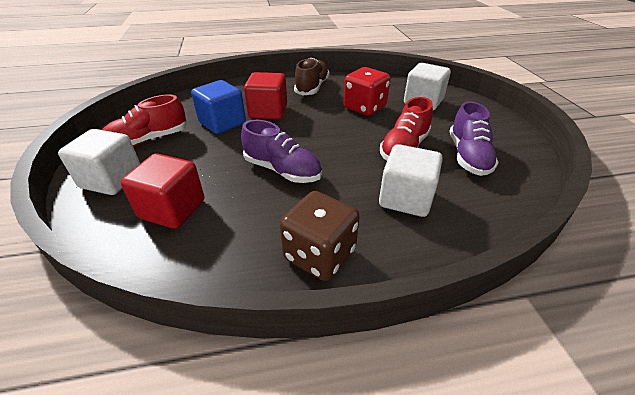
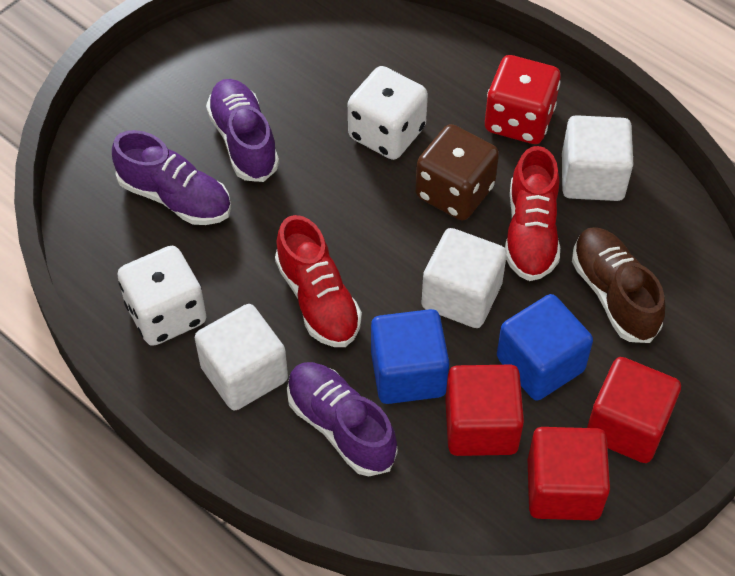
blue cube: [191,80,246,134] = 1 -> [371,309,449,404] [497,294,593,401] = 2
purple shoe: [241,120,322,183] [449,101,499,176] = 2 -> [112,130,231,225] [206,79,279,182] [287,362,398,476] = 3
red cube: [121,153,204,229] [244,72,287,120] = 2 -> [445,365,524,456] [528,427,610,520] [587,357,681,463] = 3
white dice: none = 0 -> [117,246,207,346] [348,66,428,160] = 2

